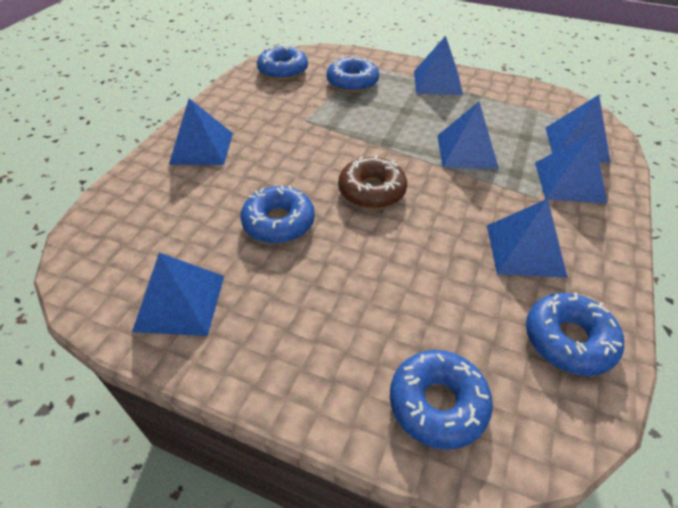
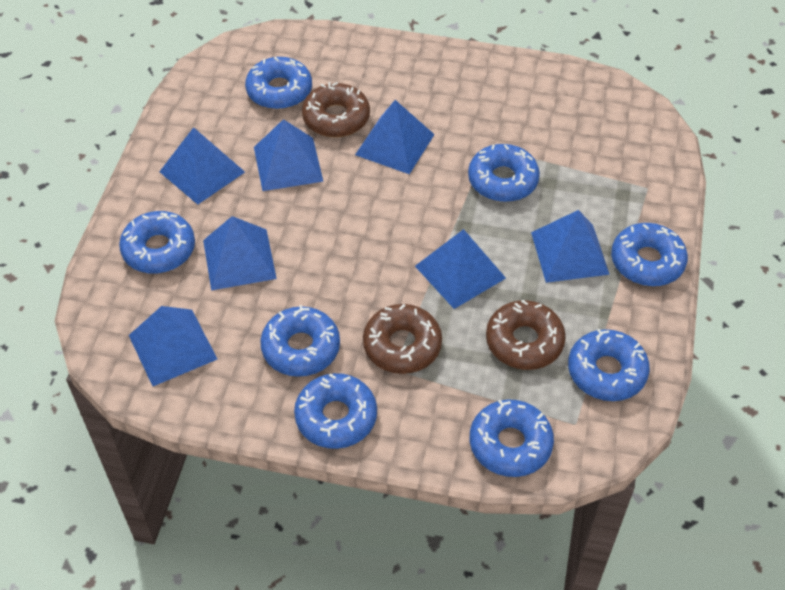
blue donut: [240,185,315,244] [257,45,308,80] [327,56,379,93] [390,350,493,450] [526,292,624,376] = 5 -> [119,211,195,274] [245,57,312,109] [260,305,340,377] [294,373,377,449] [468,144,540,202] [470,399,554,477] [568,329,650,401] [611,223,688,286] = 8
brown donut: [338,155,407,209] = 1 -> [302,82,370,137] [363,304,442,374] [486,299,566,370] = 3

